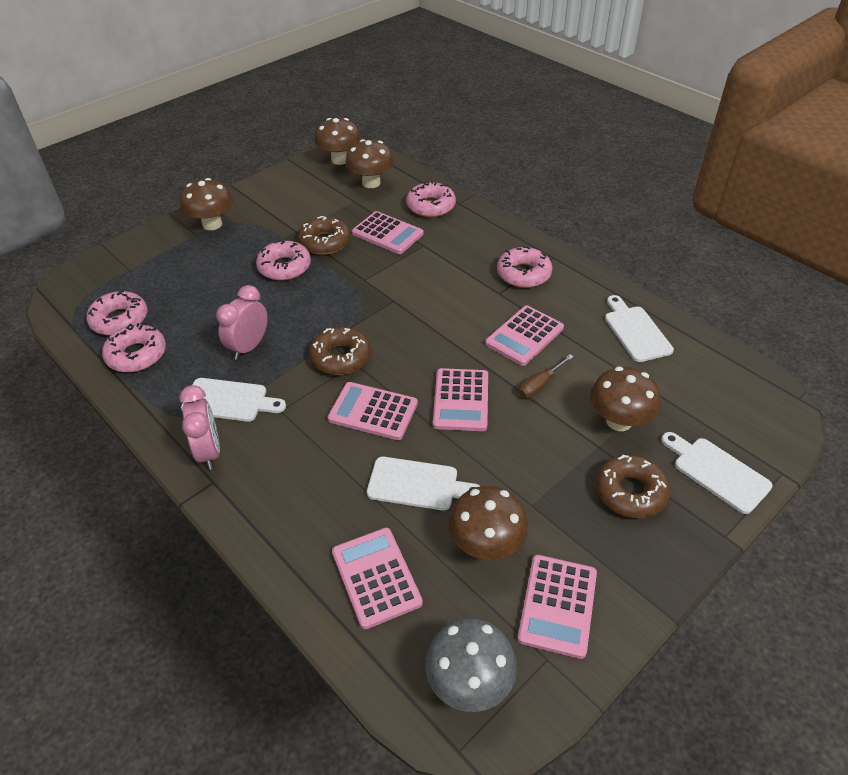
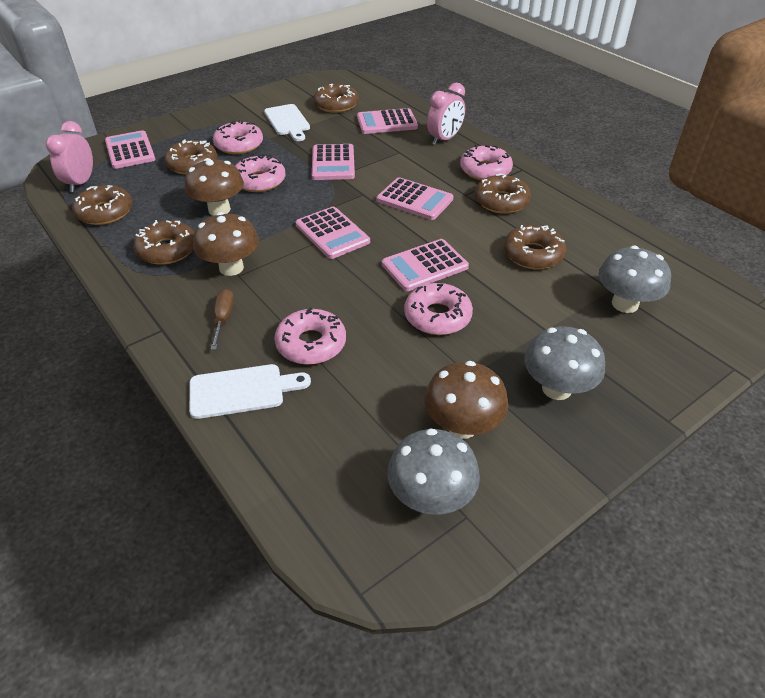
brown donut: [298,216,351,255] [309,327,371,375] [595,454,670,518] = 3 -> [72,185,133,225] [133,220,194,265] [164,139,217,175] [314,84,359,113] [475,174,531,214] [504,225,566,269] = 6
brown mushroom: [180,178,233,230] [314,118,361,165] [345,139,394,188] [449,486,529,560] [590,367,661,431] = 5 -> [184,158,244,216] [193,212,259,276] [424,361,508,439] = 3
grey mushroom: [425,618,517,712] = 1 -> [388,428,480,515] [524,326,605,400] [599,245,671,313] = 3
white cutting board: [181,378,286,422] [367,457,480,510] [605,295,674,362] [661,432,773,514] = 4 -> [189,364,311,419] [264,104,310,141] = 2

